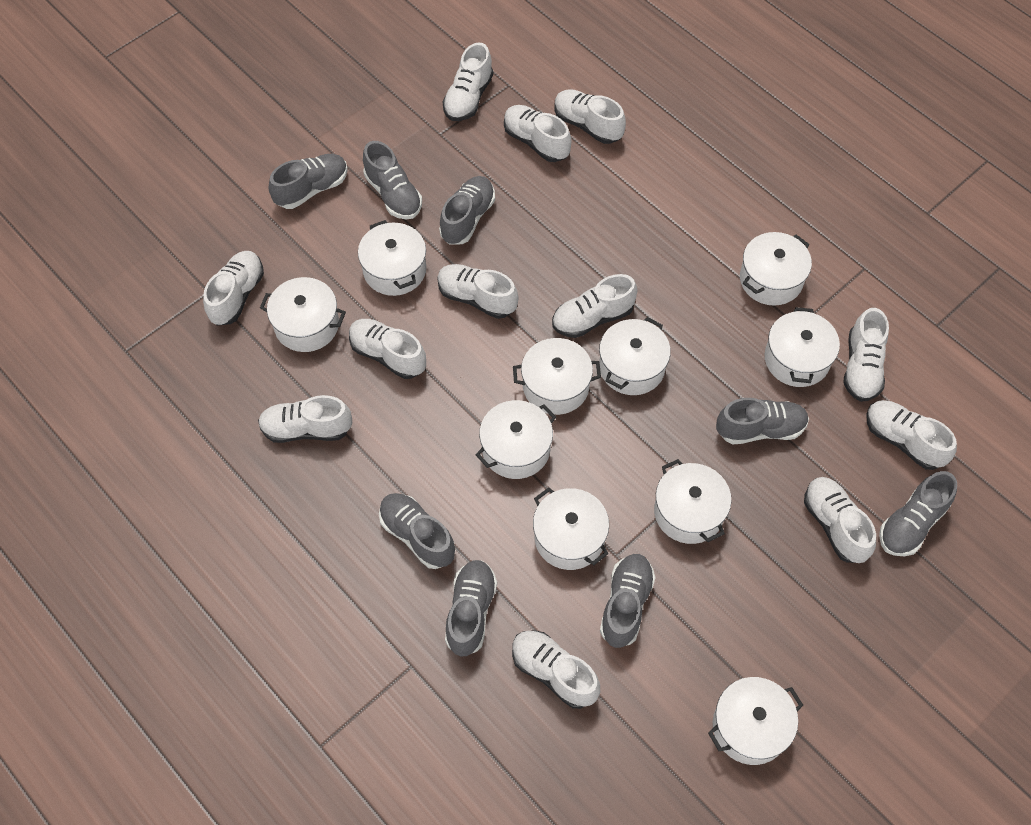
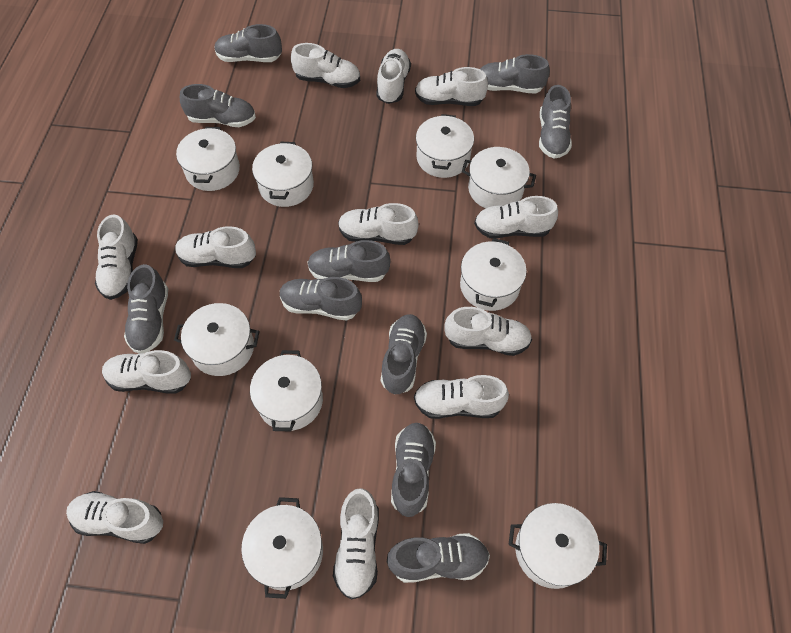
grey shoe: [269,154,348,209] [363,141,422,220] [379,493,455,569] [439,176,495,245] [445,560,497,657] [600,554,656,648] [716,398,809,445] [879,471,957,556] = 8 -> [124,264,168,354] [180,84,256,127] [214,24,282,62] [280,277,362,321] [307,240,391,282] [381,314,427,395] [387,533,490,583] [391,423,436,517] [480,54,550,94] [539,85,572,159] = 10
white pot: [260,277,346,352] [358,220,426,296] [476,400,556,479] [513,338,601,415] [533,487,609,570] [599,317,671,395] [654,459,731,544] [708,677,803,765] [740,232,812,306] [765,307,840,387] = 10 -> [174,303,260,376] [176,127,240,191] [241,497,323,599] [250,350,323,431] [252,141,314,207] [416,114,474,178] [460,238,527,311] [462,147,536,208] [508,503,607,589] = 9

